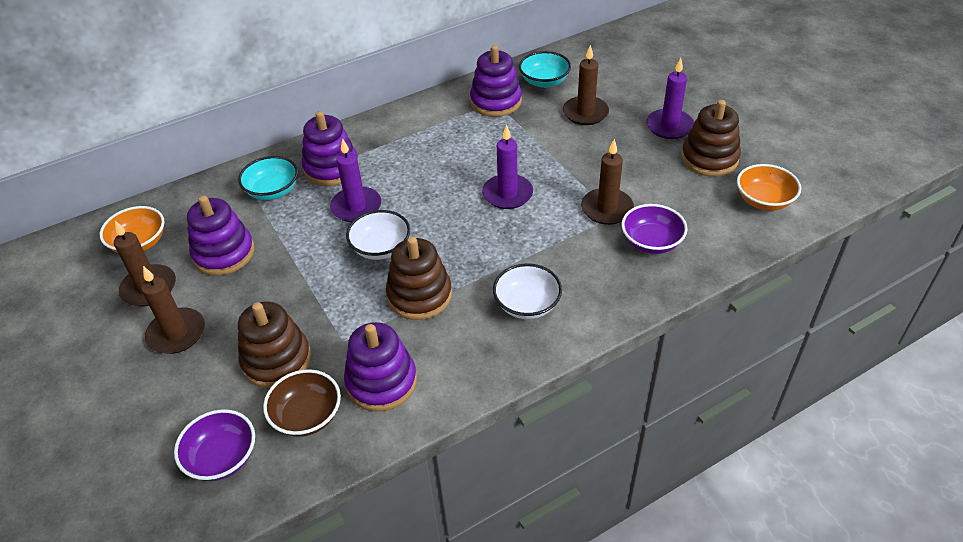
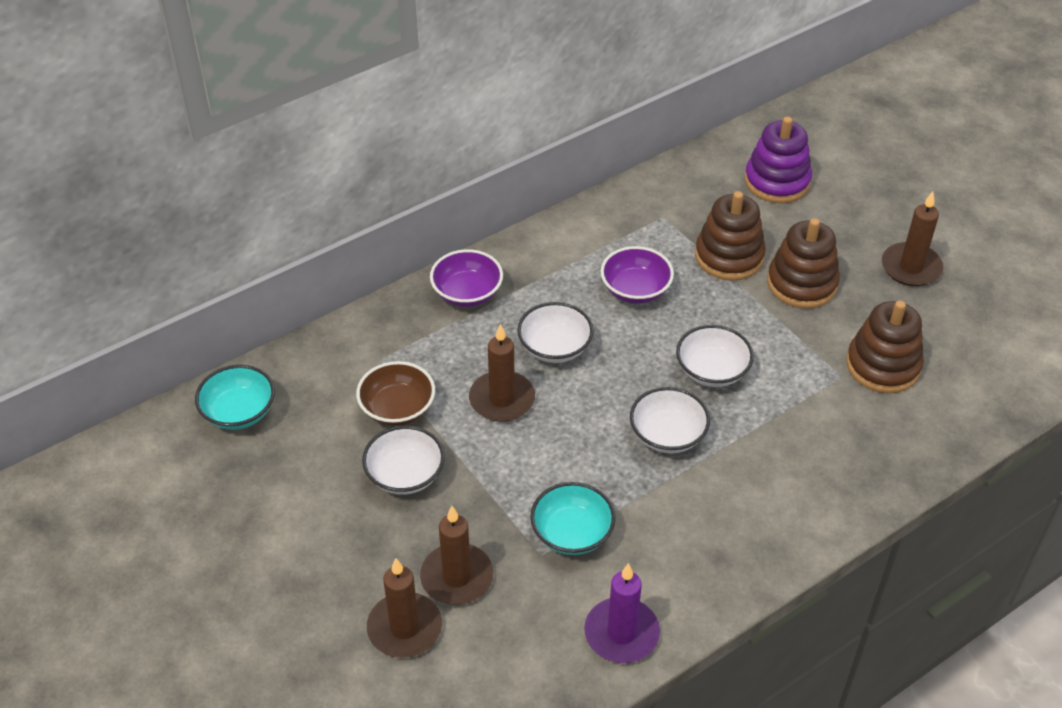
orange bowl: [100,206,165,253] [737,164,801,211] = 2 -> none = 0
purple candle: [330,138,381,222] [482,125,533,209] [646,58,694,139] = 3 -> [584,563,660,663] = 1
purple stacking toy: [187,196,254,276] [301,111,359,186] [344,322,417,411] [470,45,522,117] = 4 -> [745,117,812,203] = 1
white bowl: [346,210,410,260] [493,263,562,319] = 2 -> [362,426,445,495] [517,302,593,363] [630,387,710,454] [676,325,754,387] = 4

